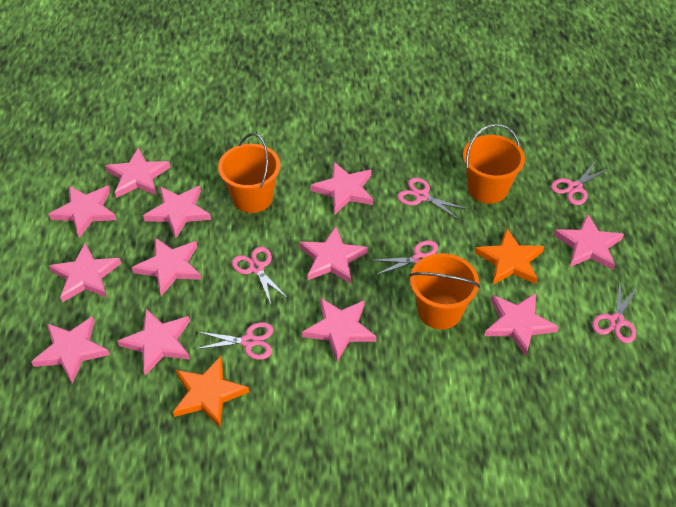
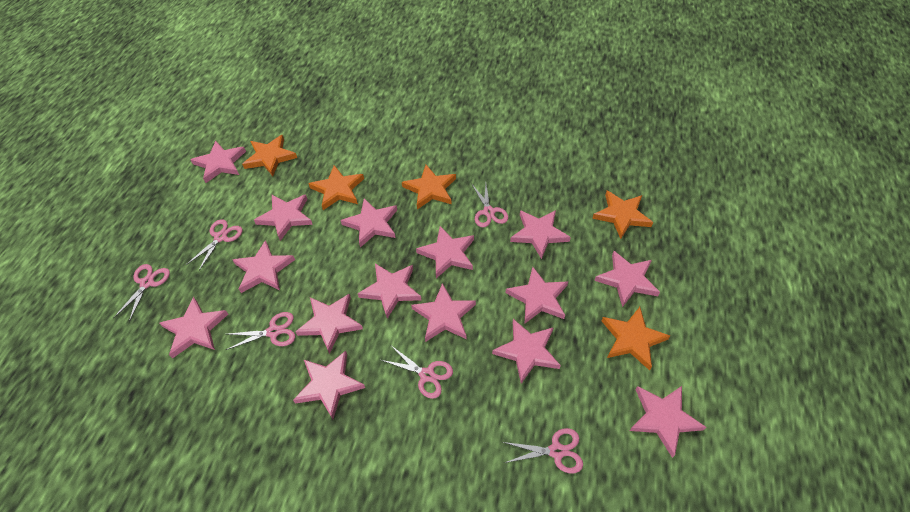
orange bucket: [218,133,280,213] [409,253,480,330] [463,124,525,204] = 3 -> none = 0
orange star: [173,356,249,428] [475,228,544,285] = 2 -> [242,135,297,176] [308,165,364,210] [402,165,456,209] [592,191,653,239] [602,307,670,370] = 5
pink star: [31,316,110,384] [48,186,117,238] [49,243,121,303] [105,147,171,198] [117,309,190,375] [132,238,202,296] [143,186,211,239] [299,226,368,284] [302,298,376,362] [310,162,373,214] [484,293,559,356] [554,214,624,270] = 12 -> [159,297,228,358] [190,141,246,183] [232,240,295,293] [254,194,313,241] [293,351,365,419] [295,294,363,354] [341,198,397,248] [358,264,421,319] [411,283,476,342] [416,226,474,278] [492,319,561,384] [506,267,568,323] [510,210,571,259] [594,251,660,307] [630,386,706,458] = 15

